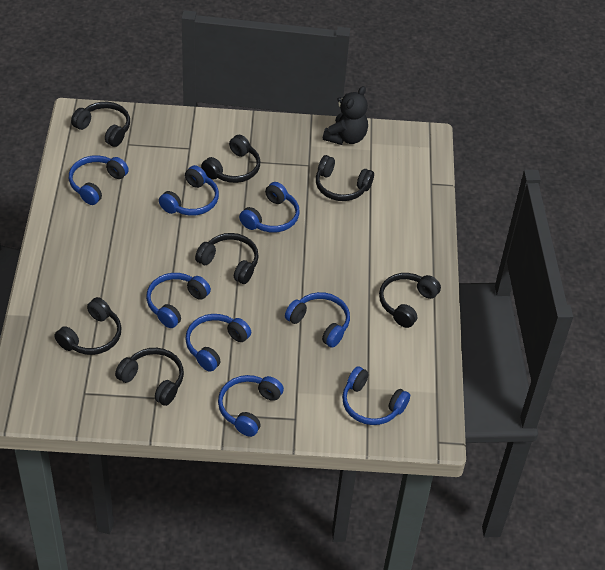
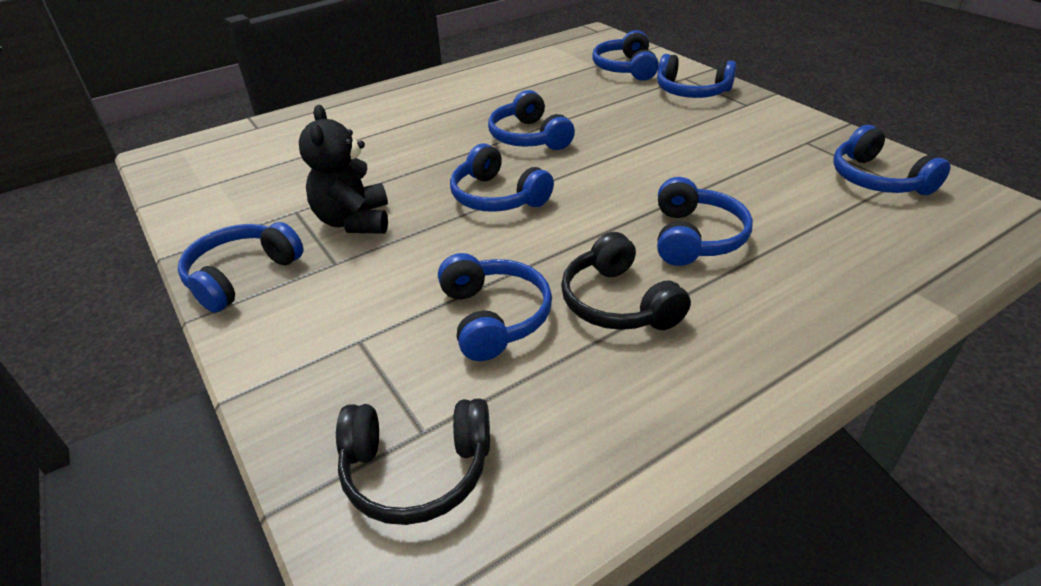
black headphones: [55,297,122,355] [71,102,130,147] [115,348,184,406] [195,233,259,284] [201,135,260,183] [316,155,374,201] [379,273,441,328] = 7 -> [336,398,490,525] [561,232,691,330] = 2

